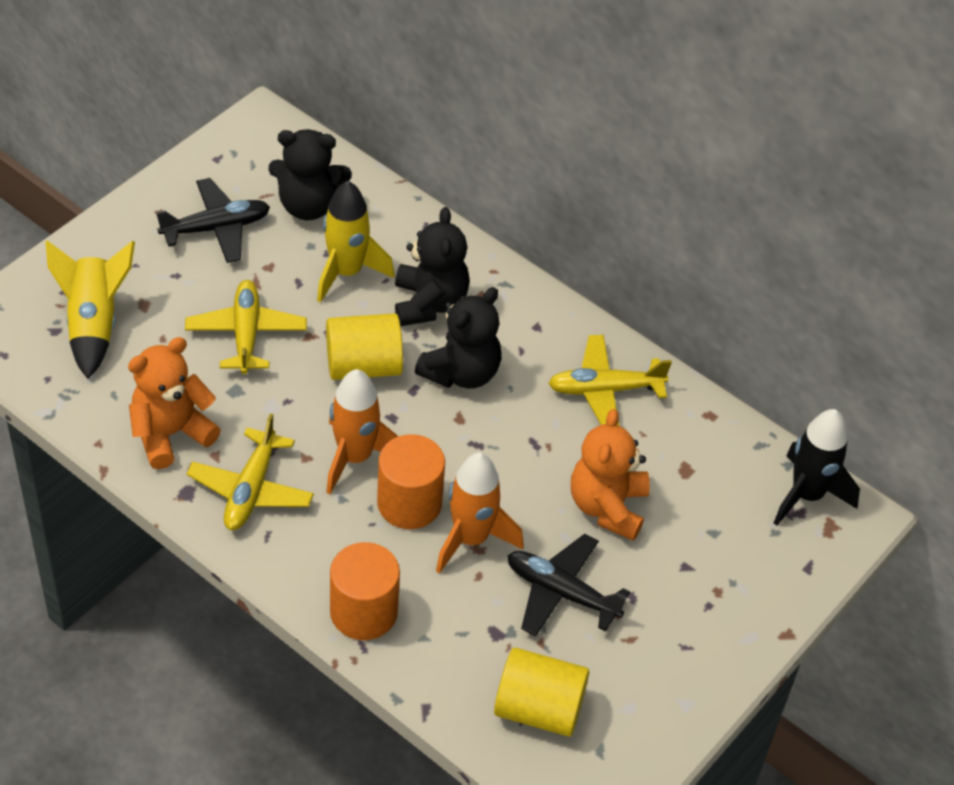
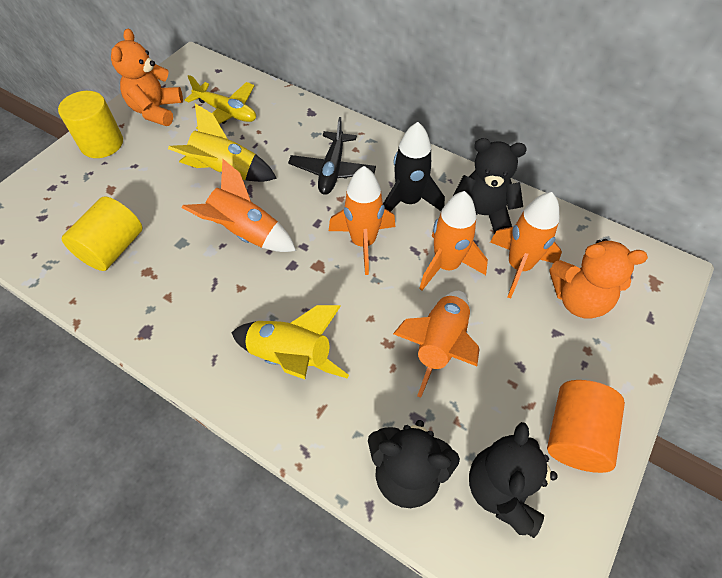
black plane: [156,178,270,263] [508,534,630,636] = 2 -> [288,117,376,195] = 1
orange cylinder: [330,542,400,640] [377,434,445,529] = 2 -> [547,380,625,473] = 1
orange rocket: [326,369,399,494] [436,452,524,574] = 2 -> [182,159,296,252] [329,166,395,275] [393,291,479,398] [419,191,488,291] [490,192,562,298] = 5
yellow plane: [185,280,307,374] [186,413,314,530] [548,335,672,426] = 3 -> [185,75,256,129] = 1

